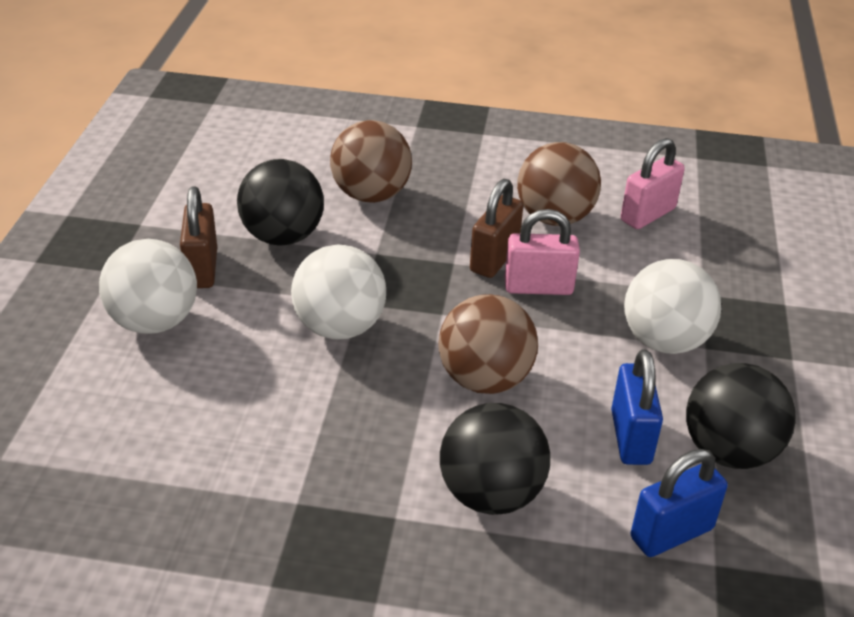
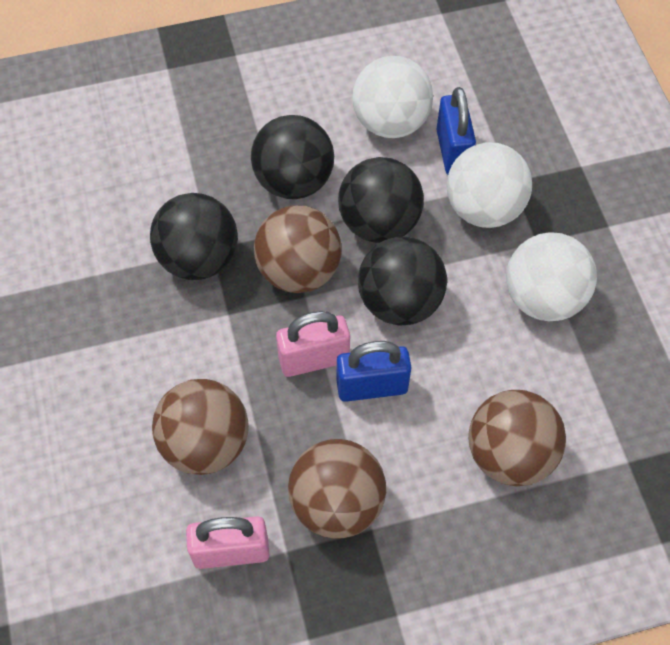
black ball: [237,159,324,246] [440,403,550,515] [686,363,796,469] = 3 -> [150,193,238,280] [251,115,334,199] [338,157,424,243] [358,237,447,326] = 4
brown ball: [330,120,412,203] [438,294,538,394] [517,142,601,226] = 3 -> [152,379,249,475] [254,205,341,293] [288,439,386,538] [468,390,566,486] = 4
brown padlock: [180,186,217,288] [470,179,523,278] = 2 -> none = 0

